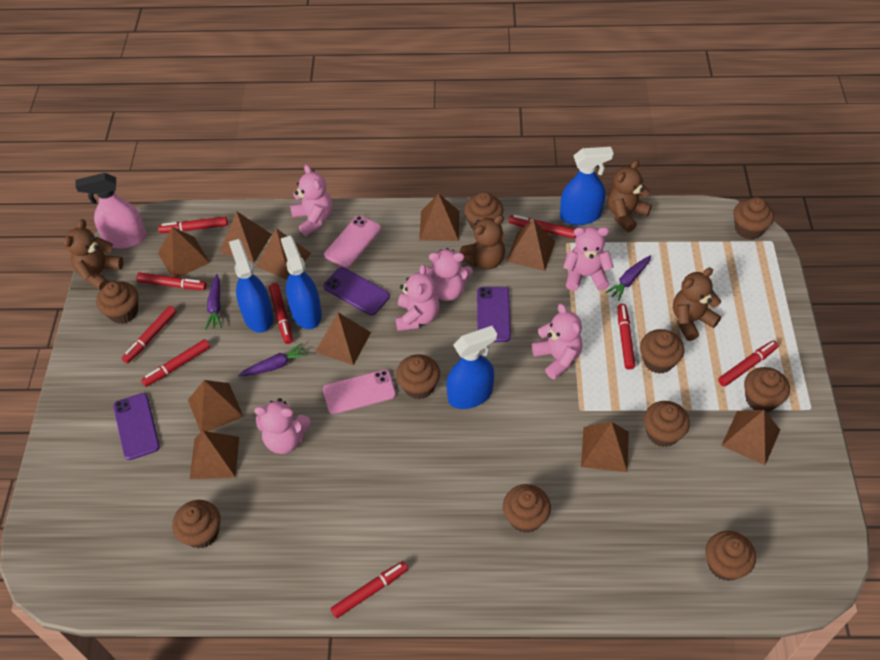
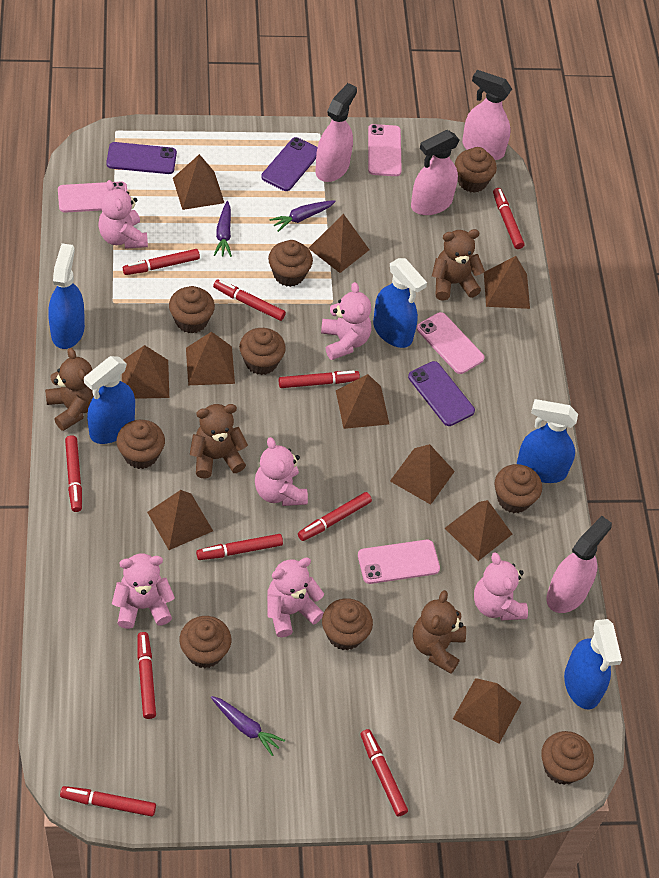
blue spray bottle: [229,239,273,333] [281,236,322,329] [447,326,497,409] [560,147,614,225] = 4 -> [48,243,85,349] [84,356,135,444] [373,258,427,348] [517,399,578,483] [564,619,622,709] = 5
brown cupcake: [96,281,138,324] [172,500,221,549] [396,354,440,399] [464,192,503,230] [503,484,551,533] [640,329,684,374] [644,401,690,447] [705,531,756,581] [733,197,774,240] [744,367,790,412] = 10 -> [116,420,165,469] [169,286,215,334] [179,616,231,668] [239,328,286,375] [268,240,313,287] [322,598,373,651] [455,147,497,193] [494,464,542,513] [541,731,594,785] = 9
pink phone: [323,370,396,414] [324,216,381,268] = 2 -> [58,181,127,213] [358,540,440,584] [368,124,402,176] [417,312,485,374] = 4
pink spray bottle: [75,173,147,249] = 1 -> [315,83,357,182] [411,130,460,215] [462,70,512,160] [546,516,612,613] = 4
red marker: [122,306,177,364] [136,273,207,290] [141,339,210,387] [158,217,228,233] [269,283,293,344] [330,561,408,618] [509,215,576,239] [618,304,635,370] [718,340,778,387] = 9 -> [60,786,156,816] [65,435,82,512] [123,249,200,275] [137,632,156,719] [196,534,283,560] [213,279,286,321] [279,371,360,388] [298,492,372,541] [360,729,408,816] [493,188,524,249] = 10

